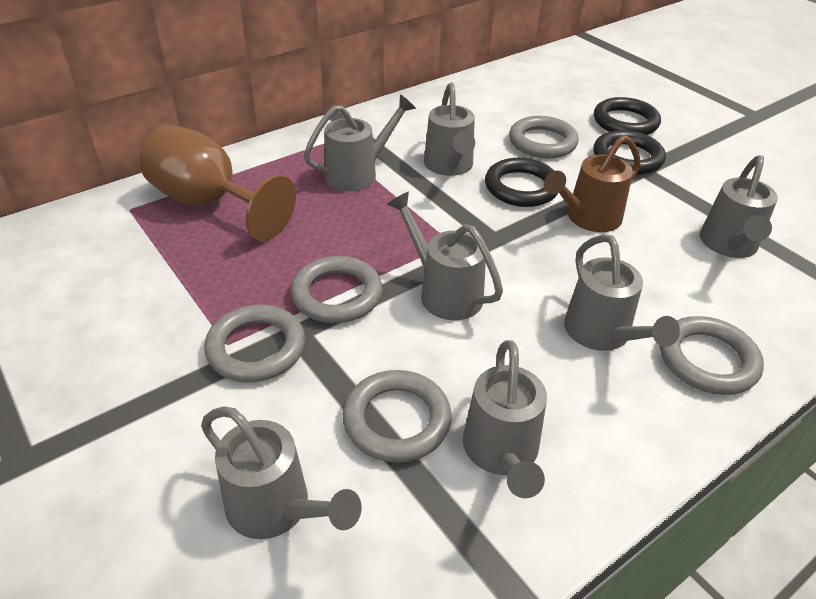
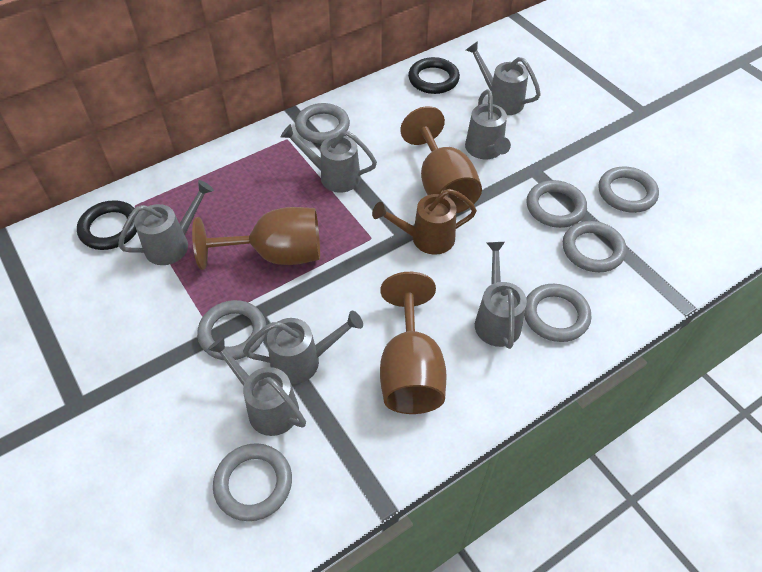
black ring: [485,158,558,207] [593,130,666,175] [594,97,661,135] = 3 -> [77,200,138,250] [408,57,460,94] = 2
brown goblet: [139,125,296,241] = 1 -> [192,207,320,270] [380,272,447,414] [400,106,482,213] = 3
grey ring: [204,305,305,382] [291,256,382,323] [343,370,452,463] [509,116,579,158] [660,316,764,395] = 5 -> [197,300,266,360] [213,443,292,521] [295,103,350,143] [524,284,591,342] [527,180,587,228] [563,221,627,272] [599,167,659,213] = 7

